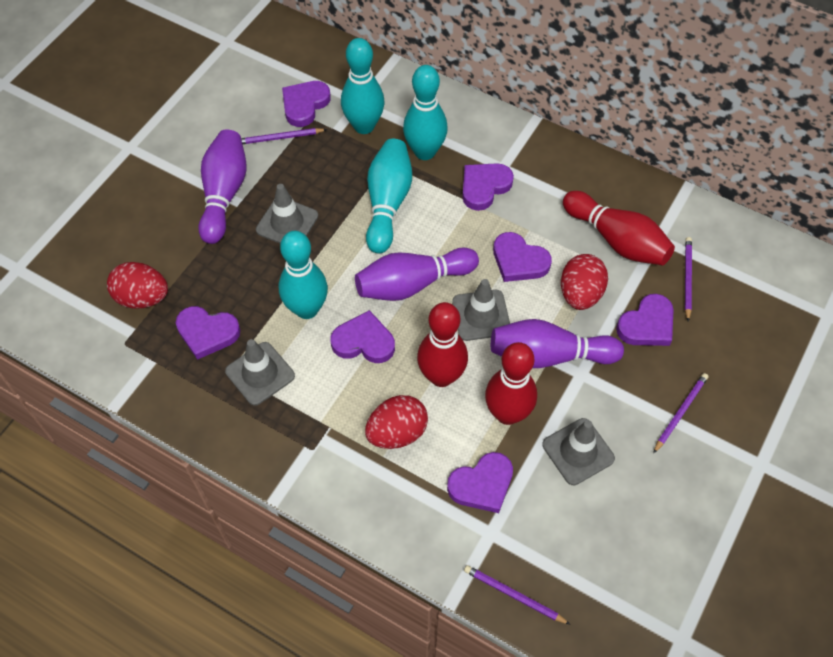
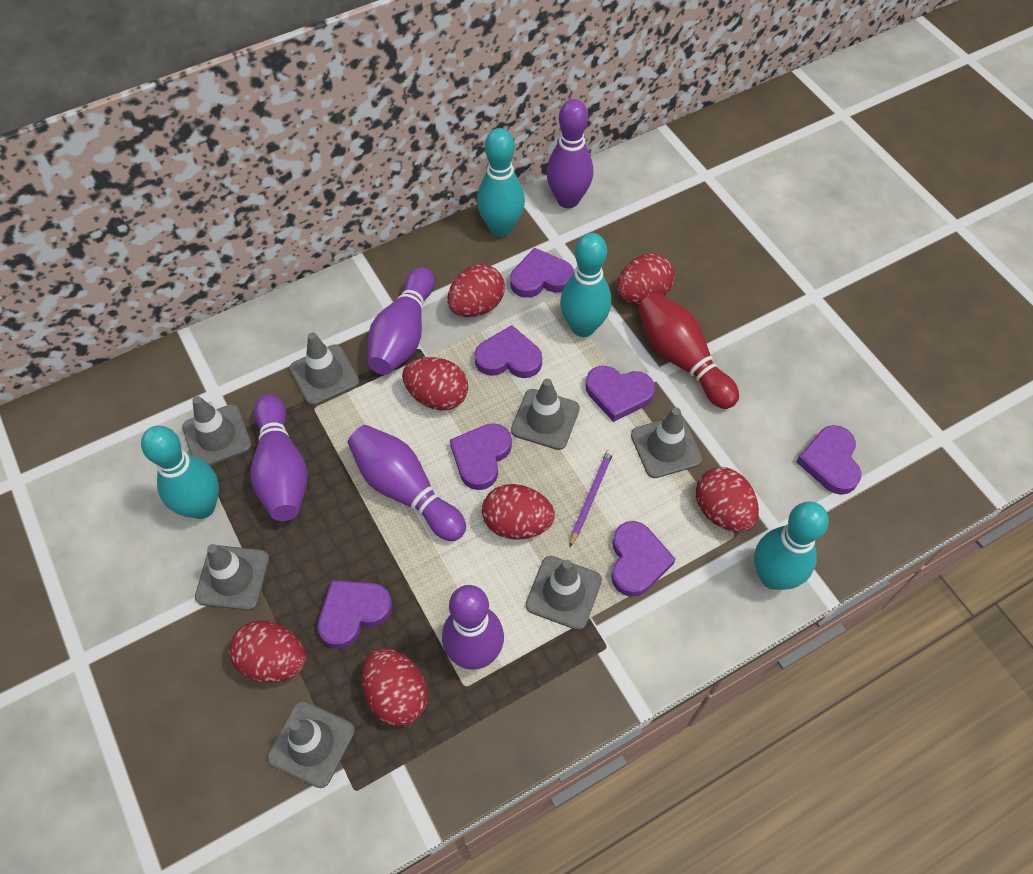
grey traffic cone: [225,339,295,406] [256,184,318,244] [452,279,510,341] [542,418,615,485] = 4 -> [182,396,252,466] [195,544,269,610] [267,701,355,788] [290,332,359,405] [511,379,580,450] [526,556,602,630] [631,407,703,478] = 7
purple bowling pin: [198,129,246,244] [355,248,479,301] [491,319,624,368] = 3 -> [251,394,308,521] [348,425,466,541] [368,267,435,375] [442,585,504,669] [546,99,593,208] = 5
purple pencil: [241,128,327,144] [464,565,571,625] [653,373,708,454] [685,237,692,321] = 4 -> [569,449,614,548] = 1
red bowling pin: [417,302,468,387] [485,342,537,425] [563,191,675,265] = 3 -> [638,292,739,409] = 1
red egg: [107,262,168,309] [365,395,428,449] [561,254,608,310] = 3 -> [229,621,306,683] [362,648,428,726] [402,357,468,411] [447,264,505,317] [482,484,555,540] [617,254,675,305] [695,467,759,532] = 7

